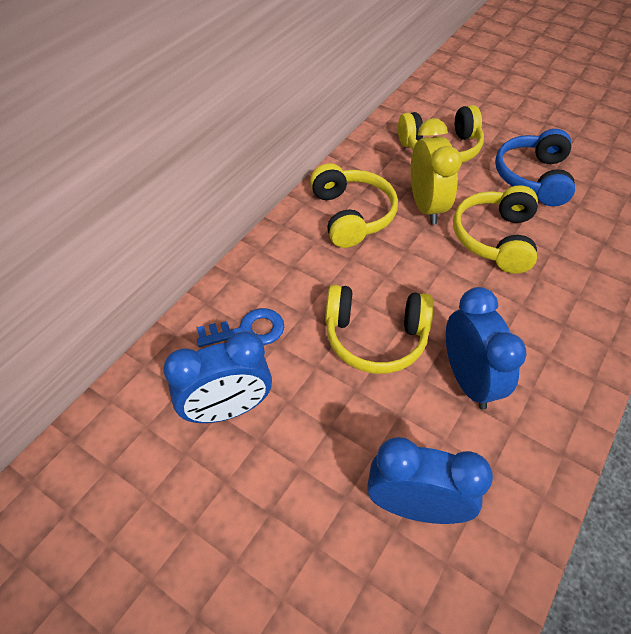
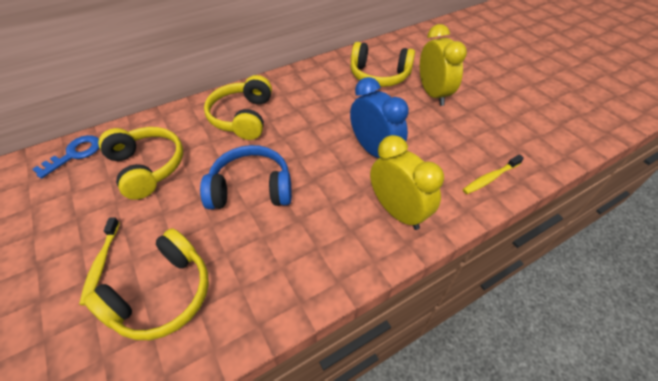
blue clock: [163,331,272,423] [367,437,493,524] [446,287,526,410] = 3 -> [350,77,409,158] = 1
yellow clock: [411,118,462,225] = 1 -> [370,135,444,230] [420,24,467,106] = 2
yellow toothbrush: none = 0 -> [79,217,120,305] [463,154,524,194] = 2

